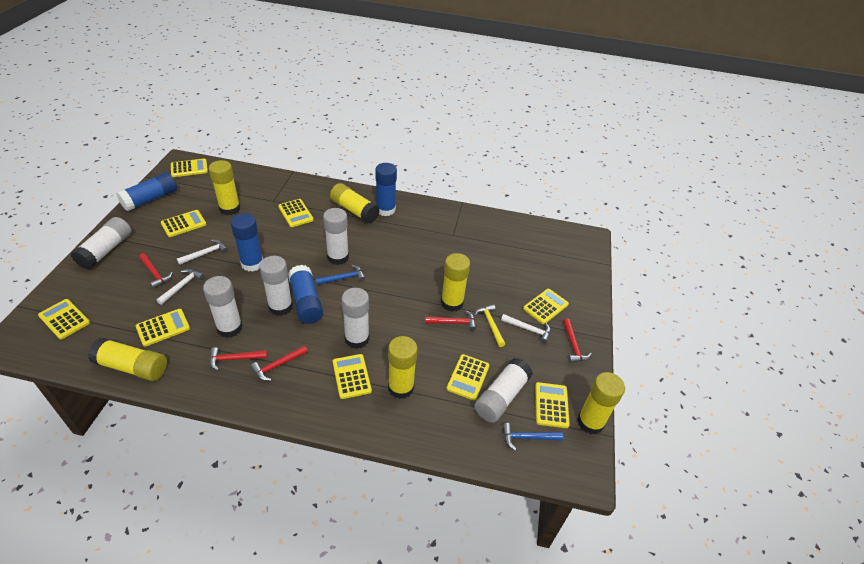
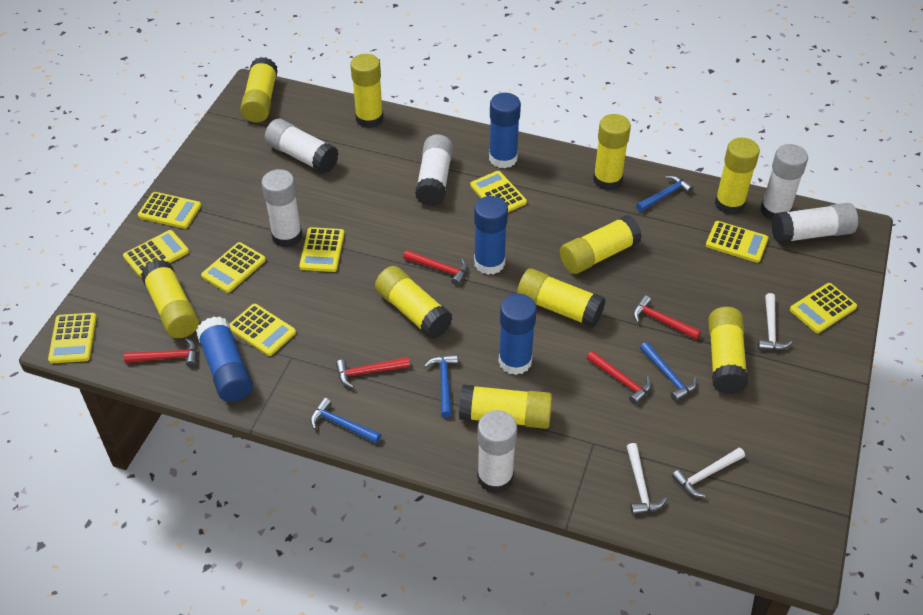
blue hammer: [315,265,365,285] [502,423,563,450] = 2 -> [310,397,381,444] [424,354,458,418] [636,175,694,212] [640,342,697,402] = 4
yellow glue stick: [88,338,167,381] [209,160,240,216] [330,183,380,223] [388,336,418,399] [441,253,470,312] [577,372,625,434] = 6 -> [141,260,199,338] [240,57,278,122] [350,54,383,128] [375,266,453,339] [459,384,552,429] [517,269,606,328] [560,215,642,274] [593,114,631,190] [708,307,748,394] [715,138,760,215] = 10
yellow hammer: [474,304,505,347] = 1 -> none = 0

